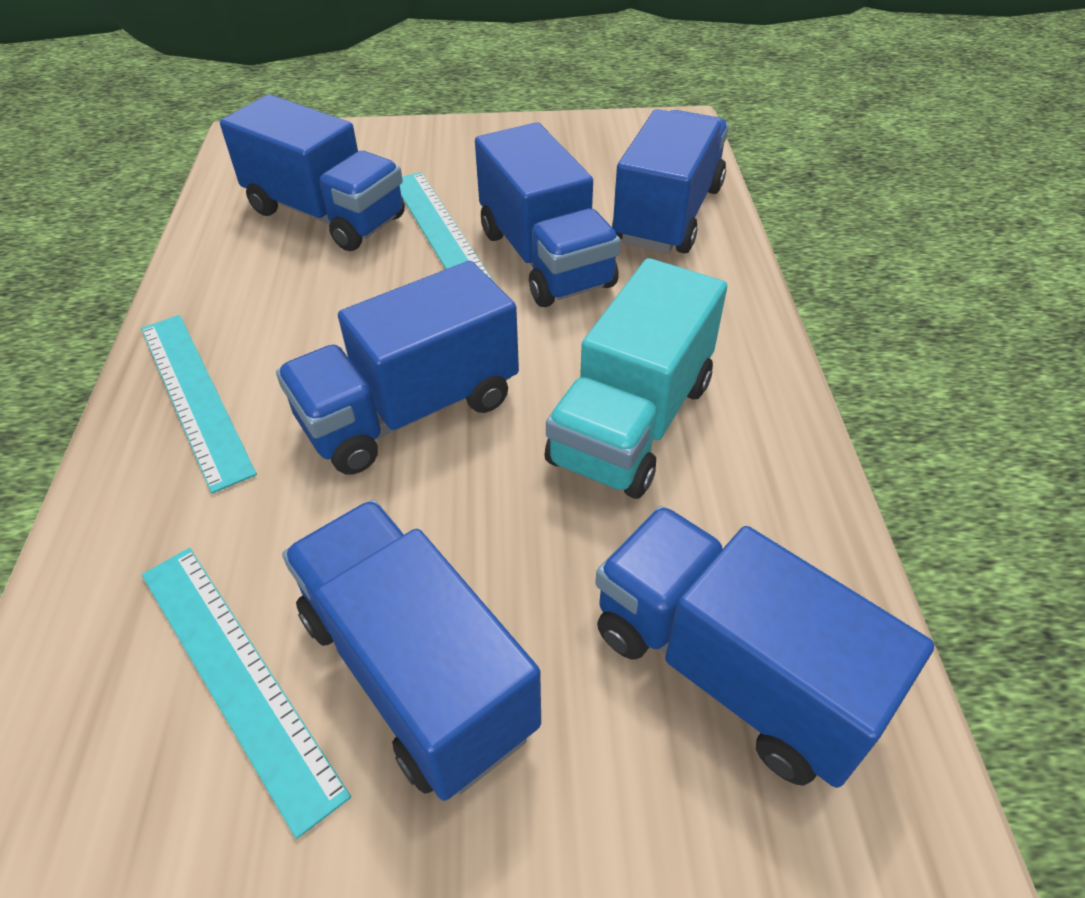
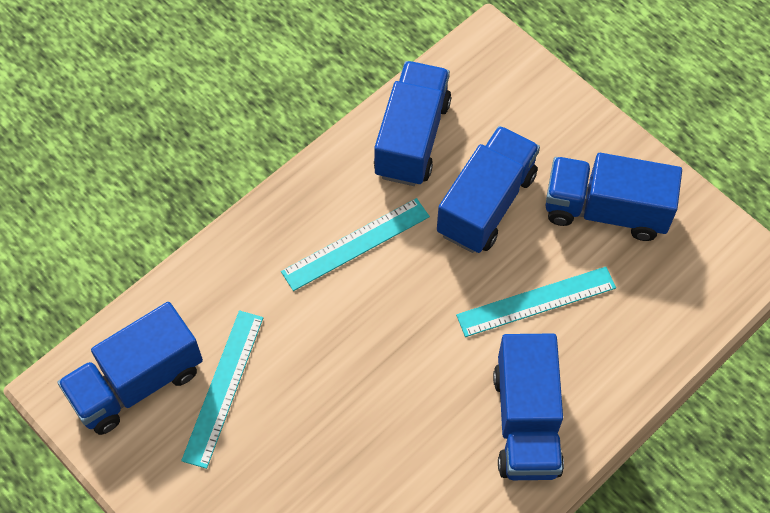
blue truck: [220,94,405,251] [276,261,519,475] [282,500,541,801] [475,122,621,307] [595,506,935,788] [612,109,729,254] = 6 -> [57,302,203,435] [374,61,451,186] [437,126,540,253] [493,333,564,480] [545,153,682,241] = 5
turquoise truck: [544,258,727,499] = 1 -> none = 0

